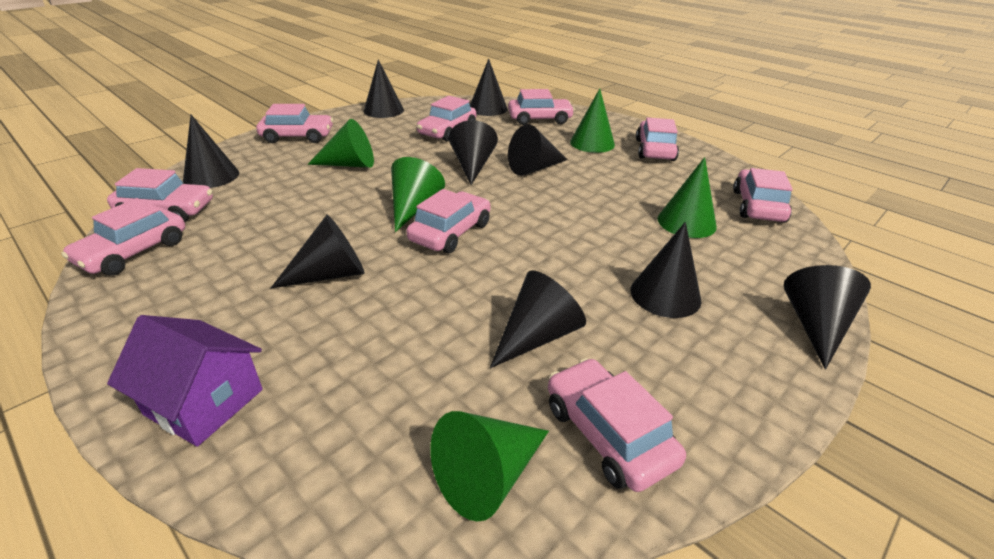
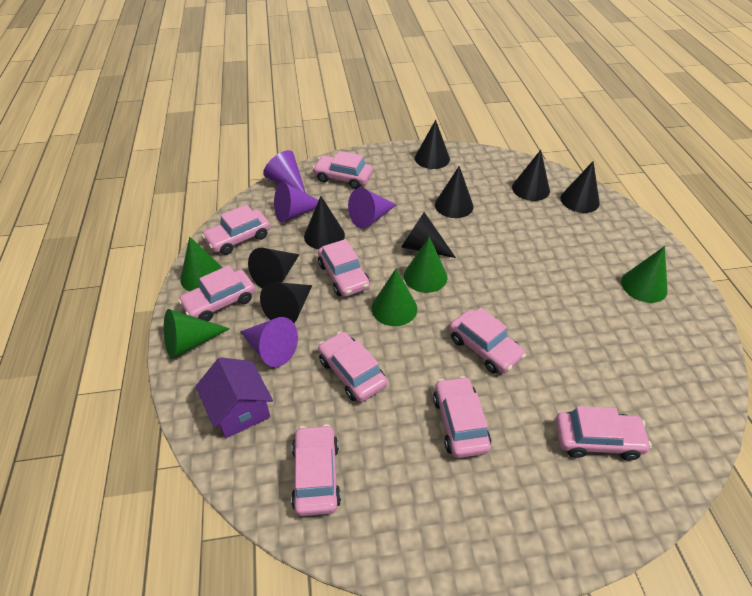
black cone: [183,115,239,188] [271,215,365,288] [363,60,404,118] [449,120,498,185] [470,59,508,116] [490,270,586,368] [508,124,568,176] [630,222,701,318] [784,265,871,370] = 9 -> [248,248,299,288] [260,282,312,323] [304,196,345,249] [401,212,456,258] [415,120,450,169] [435,166,474,218] [512,150,550,201] [560,161,600,213] = 8
purple cone: none = 0 -> [240,317,298,367] [263,150,306,193] [274,182,319,222] [348,188,396,229] = 4

